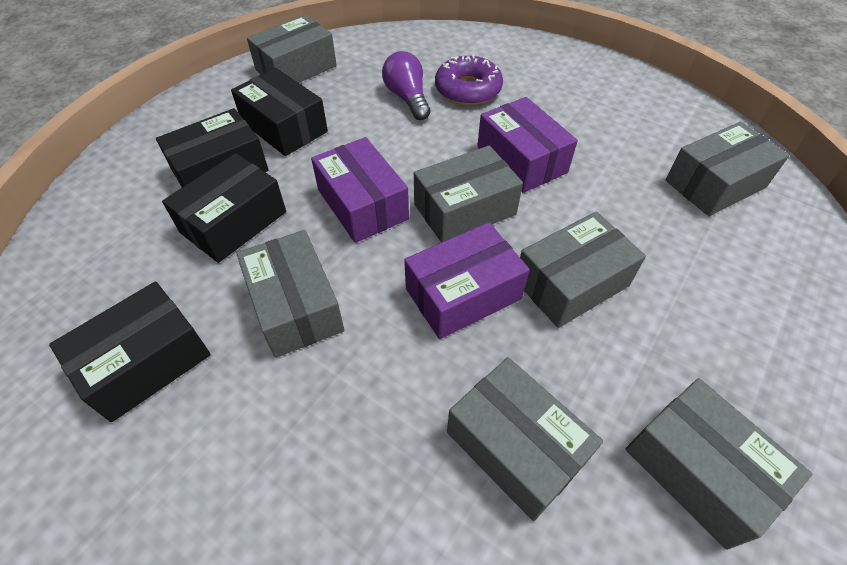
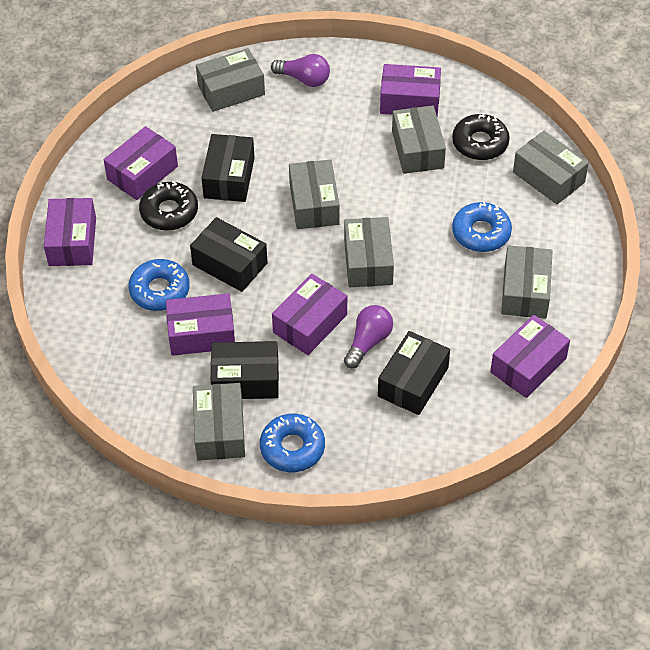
black donut: none = 0 -> [139,181,198,231] [452,113,510,160] = 2
blue donut: none = 0 -> [128,259,190,311] [260,414,325,472] [452,202,512,252] = 3
purple box: [311,137,409,243] [404,222,530,339] [477,97,578,193] = 3 -> [44,198,96,266] [104,126,178,200] [166,293,235,356] [272,274,347,355] [380,64,441,117] [490,315,570,398] = 6
purple donut: [435,54,503,105] = 1 -> none = 0
purple light bulb: [382,51,431,120] = 1 -> [271,54,330,87] [344,305,393,369] = 2

